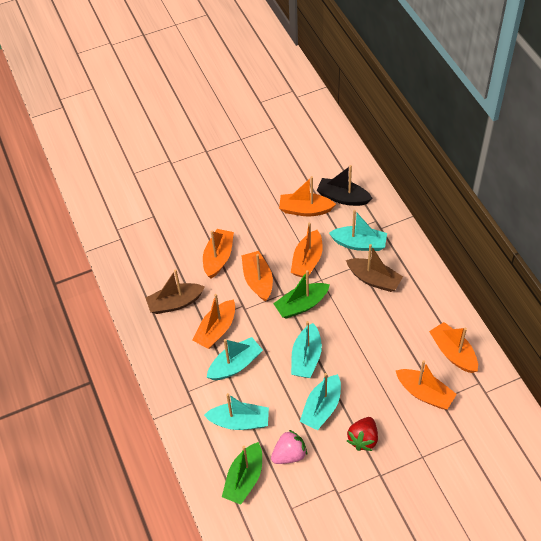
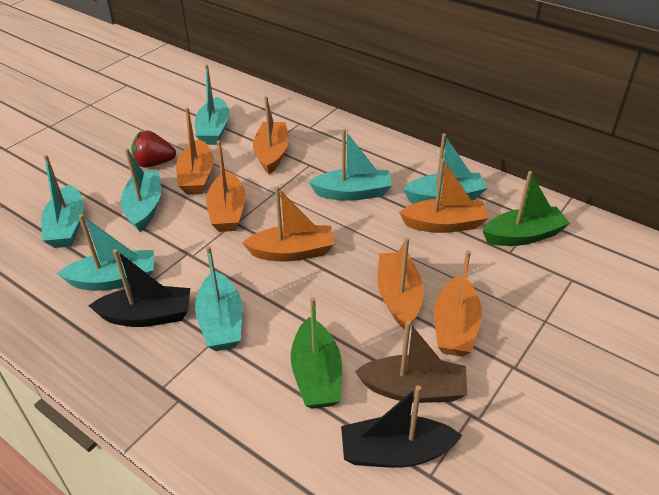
black boat: [317,165,372,206] = 1 -> [88,249,190,327] [341,385,463,468] = 2
brown boat: [146,269,205,314] [346,244,403,292] = 2 -> [355,321,467,403] = 1
pink strawberry: [271,430,307,464] = 1 -> none = 0
turquoise boat: [204,393,269,430] [207,337,263,380] [291,321,322,378] [300,373,341,430] [329,210,387,251] = 5 -> [41,155,84,248] [57,214,154,290] [121,148,161,232] [195,64,230,145] [195,246,243,351] [309,129,392,201] [403,134,487,203] = 7

